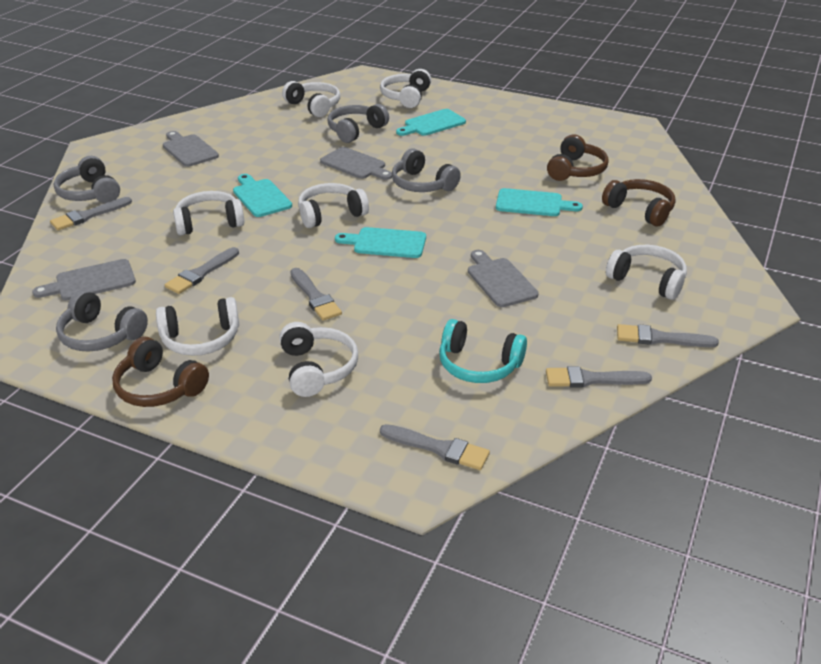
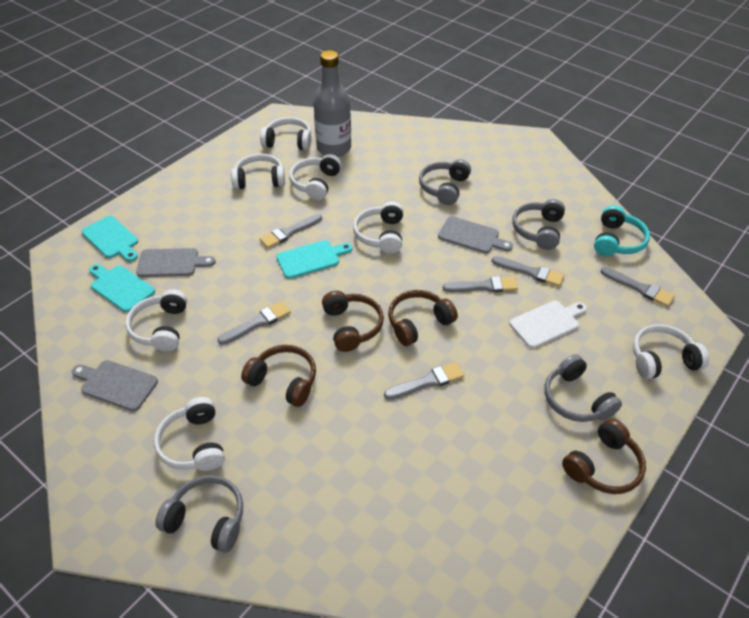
brown headphones: [112,337,209,407] [547,135,609,181] [602,179,676,226] = 3 -> [241,345,316,407] [322,291,384,352] [388,290,458,346] [562,418,646,494] = 4
grey bottle: none = 0 -> [313,50,351,157] = 1
grey cutting board: [32,259,136,300] [163,131,219,167] [320,147,392,180] [468,250,539,307] = 4 -> [72,360,158,411] [136,248,216,277] [438,216,513,253] = 3
turquoise cutting board: [233,174,292,217] [335,227,426,258] [396,109,466,136] [496,188,583,216] = 4 -> [81,216,138,262] [89,264,155,312] [276,240,352,279] = 3
white cutting board: none = 0 -> [509,301,587,348] = 1

